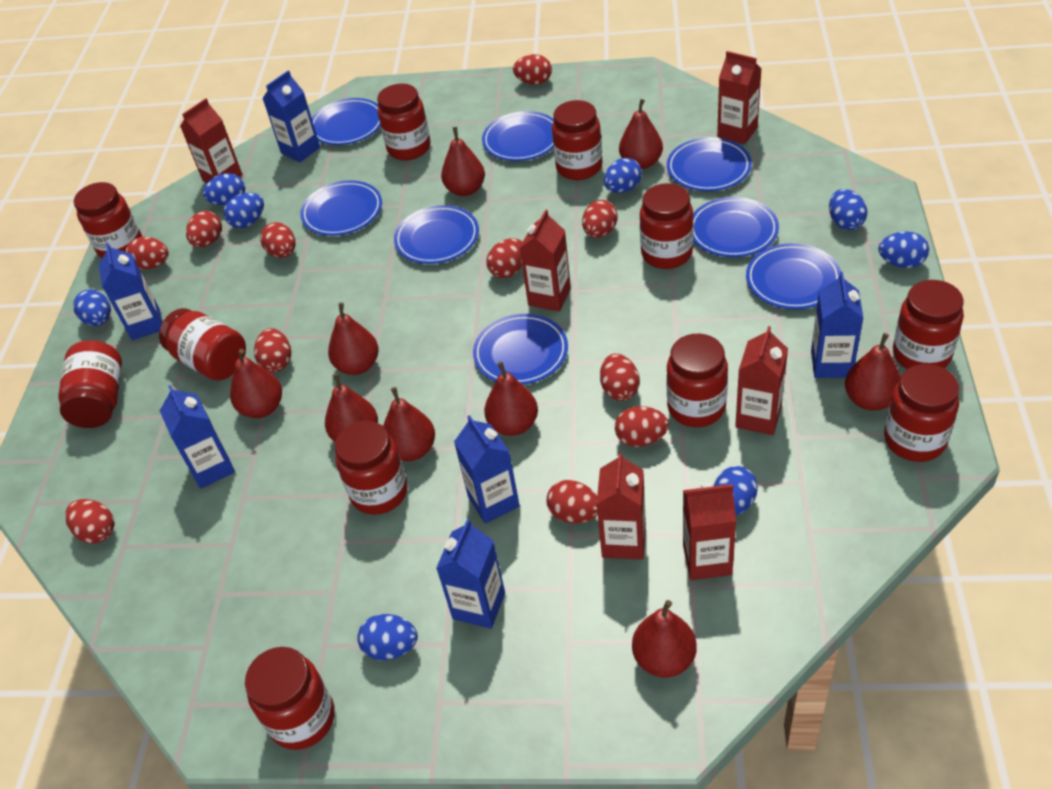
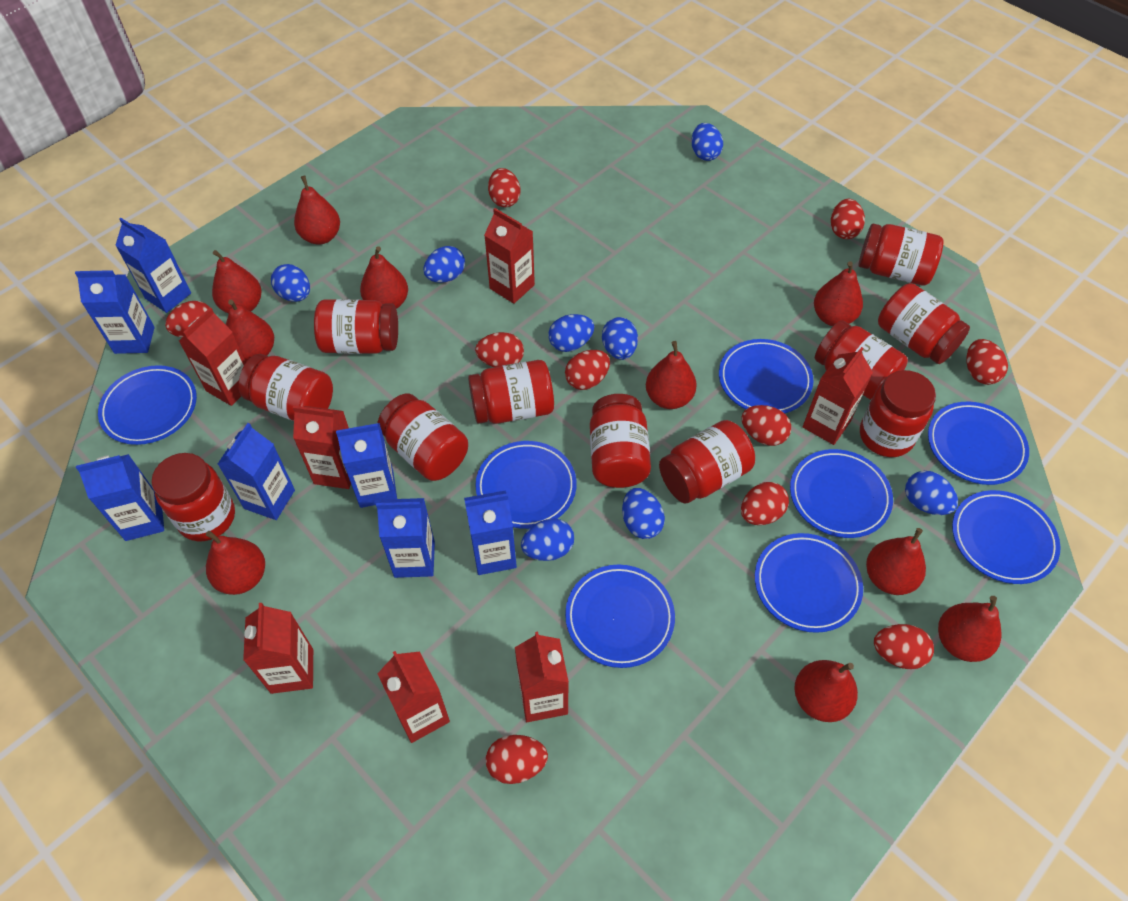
blue carton: [99,242,163,340] [160,385,235,489] [262,70,320,162] [436,519,505,629] [454,415,520,523] [811,272,863,378] = 6 -> [75,270,155,354] [76,454,164,541] [115,218,191,313] [218,423,295,520] [336,423,397,508] [376,498,435,578] [464,491,517,575] = 7
red carton: [180,98,243,183] [520,209,571,312] [597,452,646,560] [683,483,736,580] [717,51,762,144] [735,326,788,435] = 6 -> [179,308,246,406] [243,603,313,694] [293,406,351,489] [377,651,450,743] [484,208,535,304] [515,632,569,722] [803,347,873,445] = 7
red egg: [65,499,115,544] [125,237,168,270] [186,211,222,247] [254,328,291,372] [260,222,295,258] [486,238,522,278] [513,54,552,85] [547,480,598,523] [582,200,618,238] [600,353,640,401] [615,406,669,447] = 11 -> [165,301,210,337] [475,332,524,367] [486,735,548,784] [488,168,520,207] [565,350,610,390] [741,405,791,446] [741,482,789,525] [831,199,865,239] [874,624,934,669] [966,339,1008,385] = 10
red pear: [230,349,282,418] [325,373,378,442] [328,303,379,375] [383,387,435,461] [441,127,485,196] [484,361,538,436] [619,99,663,169] [632,600,697,678] [845,333,901,411] = 9 -> [206,531,265,595] [212,250,262,313] [226,300,274,362] [294,176,340,245] [360,246,408,309] [646,341,697,409] [794,660,858,722] [814,261,863,326] [866,528,926,595] [938,596,1001,662] = 10

